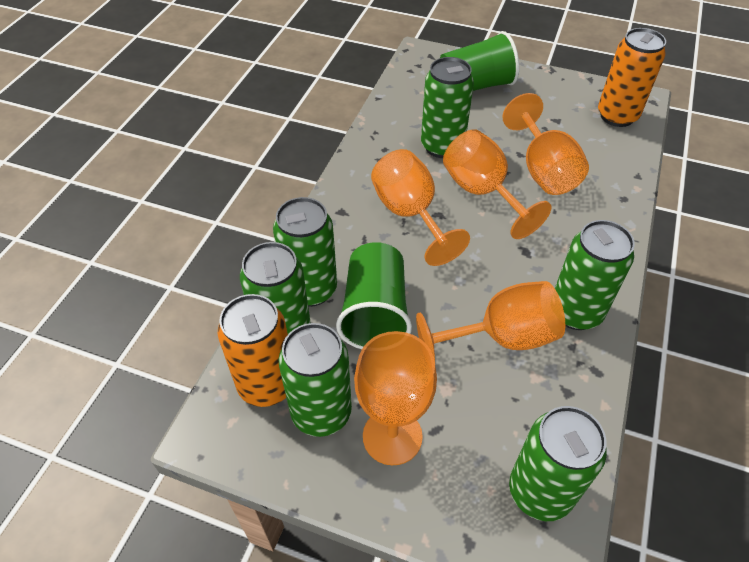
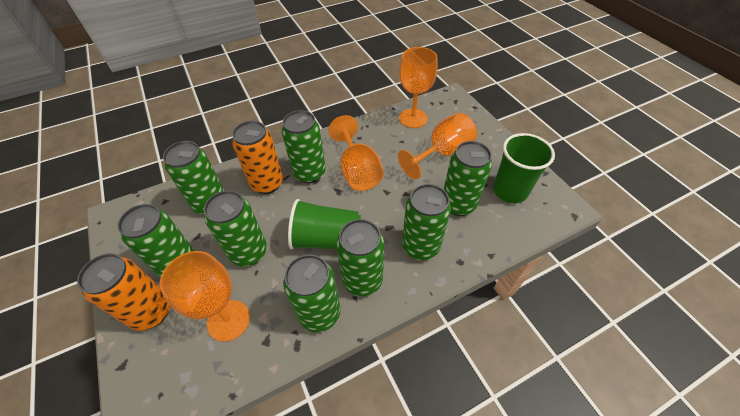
green can: [240,242,311,334] [273,197,337,307] [279,323,352,437] [421,57,474,158] [509,406,607,521] [555,220,635,330] = 6 -> [117,204,195,278] [163,141,225,215] [204,191,267,267] [282,110,326,183] [283,255,341,332] [336,219,384,296] [402,184,451,260] [444,141,492,216] = 8
orange goblet: [354,331,437,465] [371,149,470,266] [416,281,565,361] [443,129,552,239] [502,93,589,195] = 5 -> [160,251,250,342] [328,115,384,191] [398,113,477,179] [399,47,438,128] = 4

